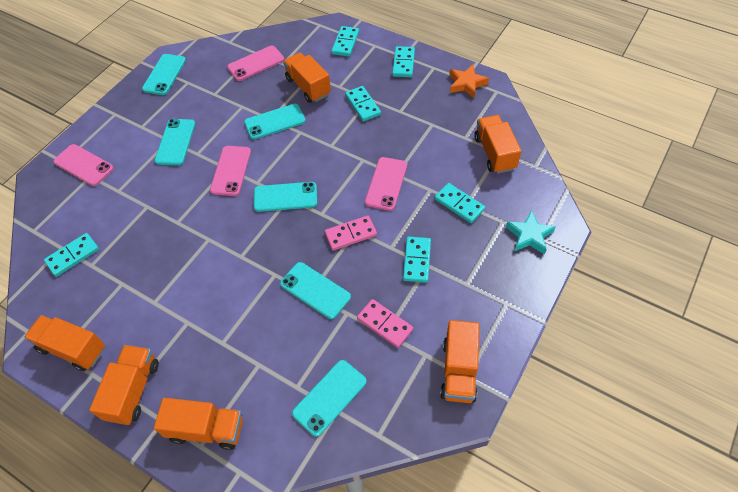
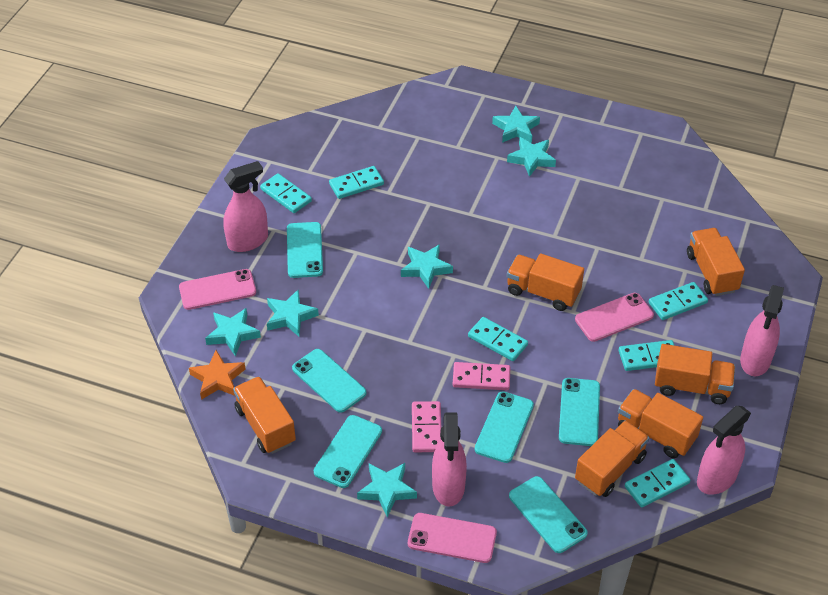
pink phone: [53,144,114,186] [210,146,251,196] [227,46,284,81] [365,157,407,211] = 4 -> [179,269,256,310] [408,513,497,563] [575,293,654,342] = 3
pink spray bottle: none = 0 -> [223,161,268,252] [432,412,467,507] [697,406,751,495] [740,285,784,376] = 4
turquoise star: [506,210,556,255] = 1 -> [205,308,261,356] [267,289,319,336] [357,463,417,517] [401,244,453,289] [492,106,540,143] [507,137,556,177] = 6

